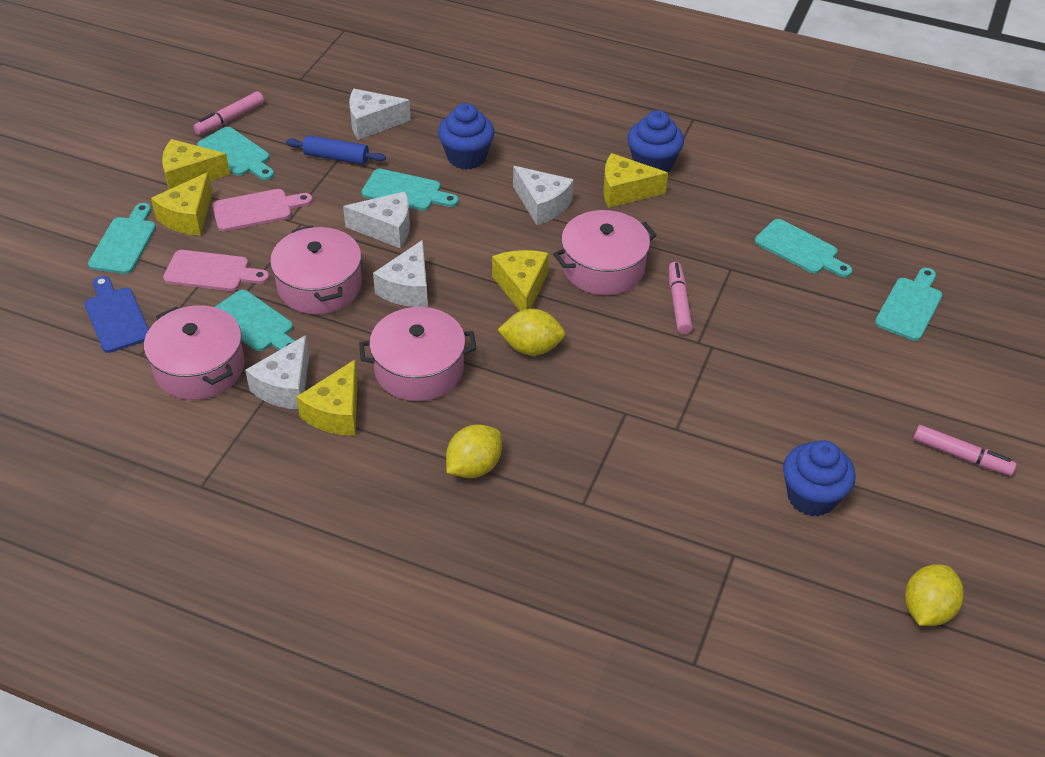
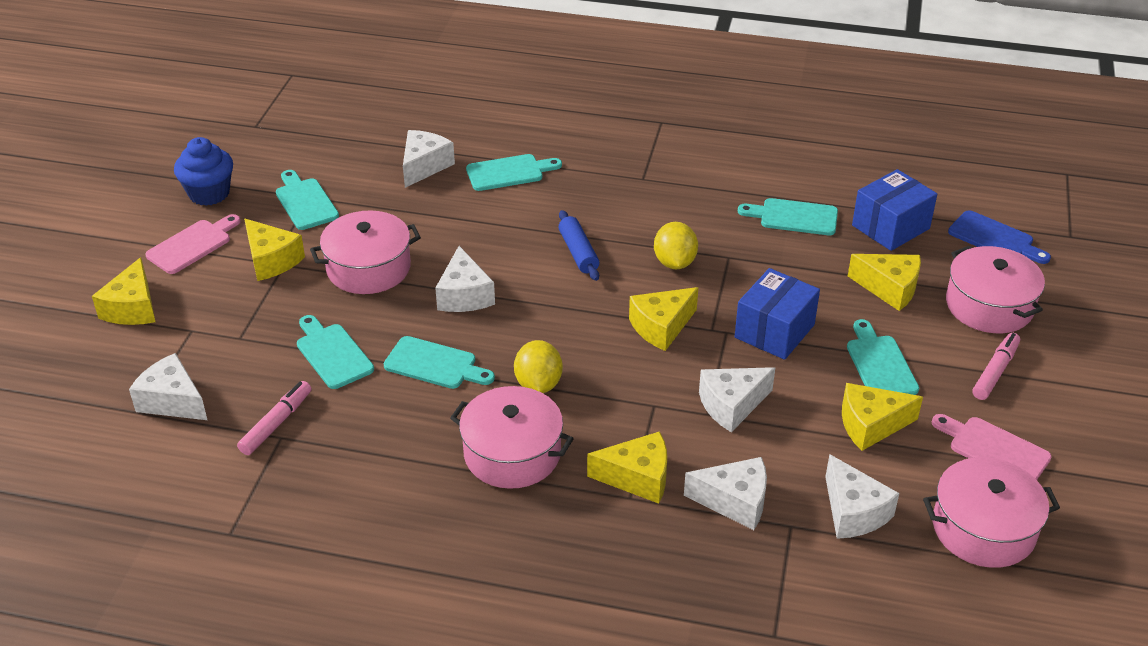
blue box: none = 0 -> [735,268,820,360] [852,169,937,251] = 2
blue cupcake: [438,103,495,170] [628,110,684,172] [783,440,856,516] = 3 -> [174,137,233,206] = 1
pink marker: [193,91,264,135] [669,262,693,334] [913,425,1017,476] = 3 -> [237,381,312,455] [972,333,1020,400] = 2
white cheese: [245,335,309,409] [343,191,410,248] [349,89,411,140] [373,240,428,307] [513,166,574,225] = 5 -> [129,353,207,420] [403,130,455,188] [435,246,495,312] [684,457,767,530] [699,367,775,432] [825,454,899,539] = 6
yellow cheese: [151,172,212,236] [162,139,230,189] [296,360,358,436] [492,250,549,311] [603,153,668,208] = 5 -> [92,257,155,325] [244,219,305,281] [587,431,667,504] [629,287,698,351] [842,383,923,451] [848,254,921,311] = 6
yellow lemon: [446,425,502,478] [498,309,565,356] [905,564,964,626] = 3 -> [514,340,563,393] [654,222,698,269] = 2

